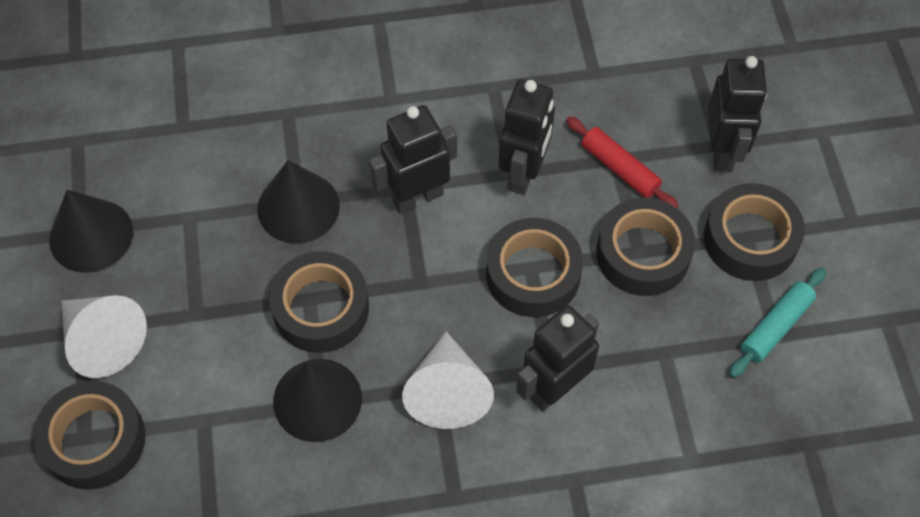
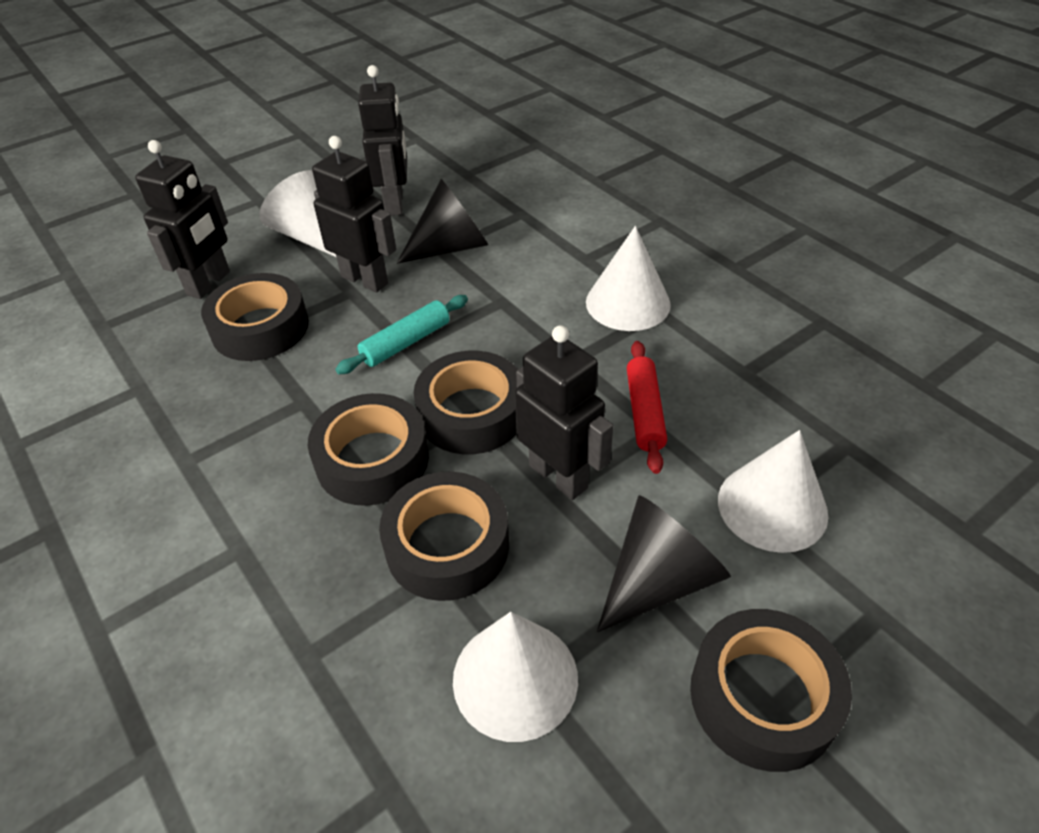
black cone: [49,190,133,273] [257,160,340,244] [273,359,362,442] = 3 -> [397,179,488,264] [597,495,731,632] = 2
white cone: [61,295,147,378] [402,331,494,429] = 2 -> [259,170,336,257] [453,612,578,742] [586,226,671,331] [718,430,828,553] = 4

